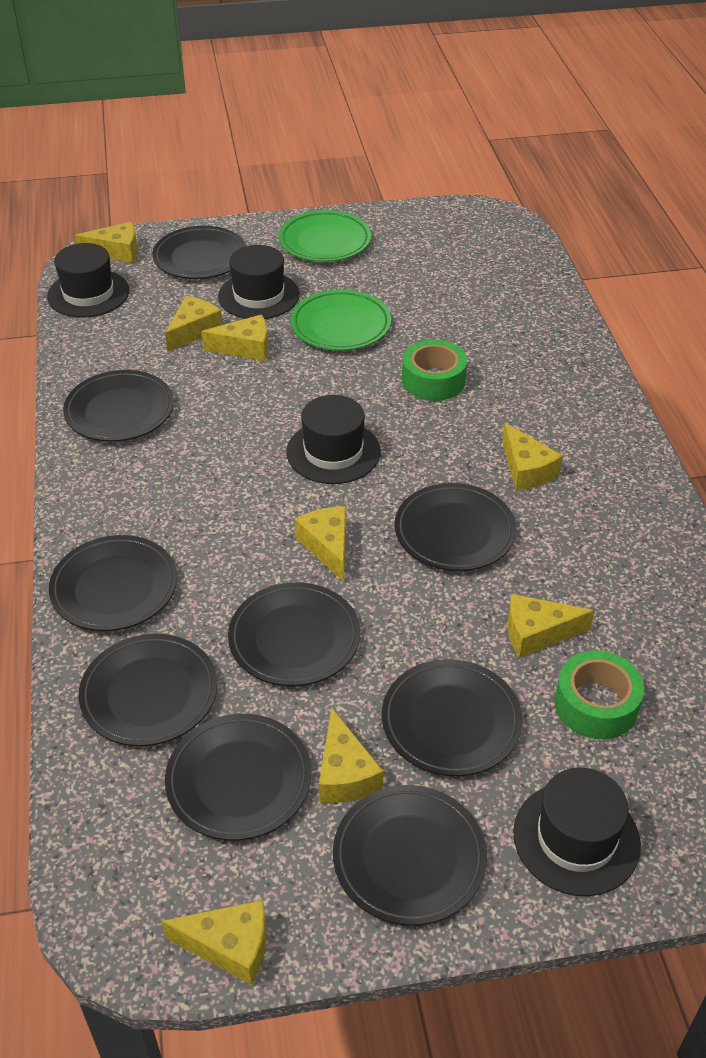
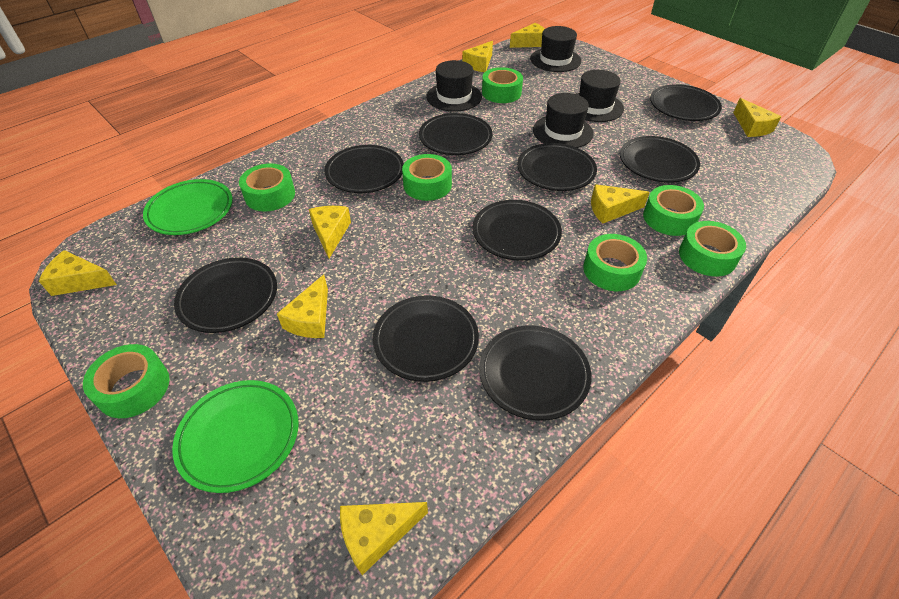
green tape: [402,339,467,401] [555,650,644,739] = 2 -> [83,344,170,418] [239,163,295,211] [402,154,452,201] [482,67,523,103] [583,234,647,291] [643,185,704,236] [679,221,746,277] = 7

